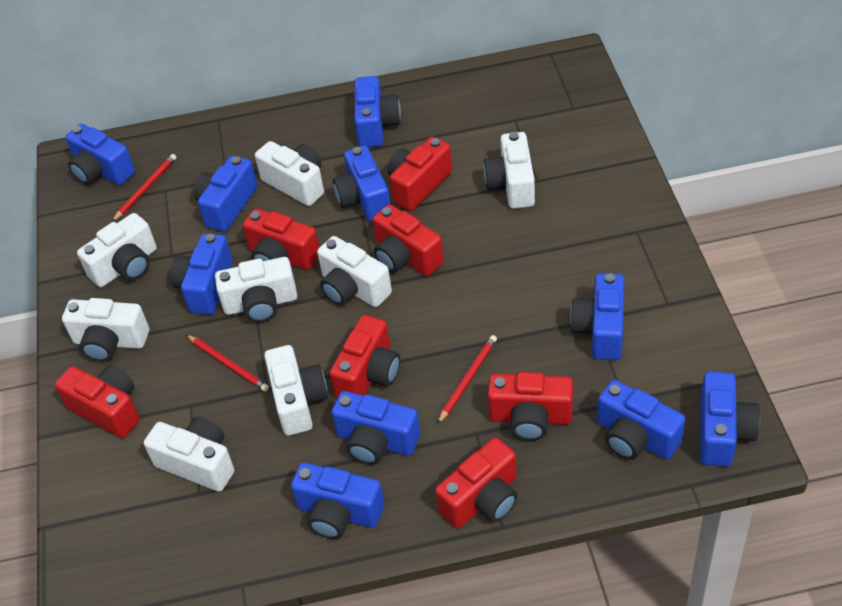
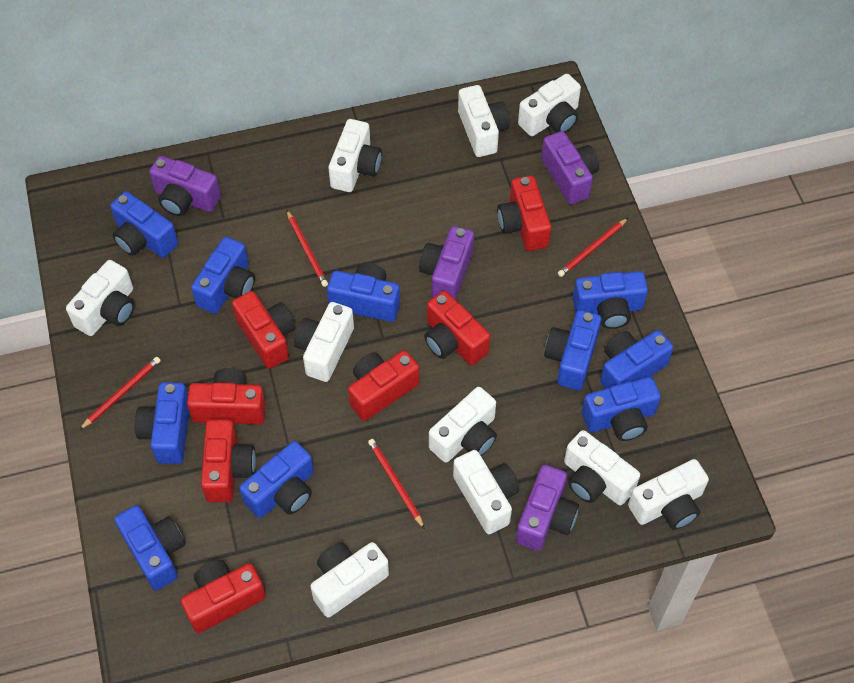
purple camera: none = 0 -> [149,156,221,216] [419,226,474,300] [516,465,579,551] [541,131,599,204] = 4
red pencil: [112,154,177,222] [186,335,269,392] [438,335,497,424] = 3 -> [79,357,161,430] [287,210,328,287] [368,439,425,529] [558,218,628,277] = 4
white camera: [62,298,149,362] [77,213,157,287] [144,417,235,492] [215,257,297,322] [255,141,324,206] [264,345,328,436] [317,236,392,307] [483,132,535,209] = 8 -> [66,260,135,336] [294,302,354,382] [310,542,389,617] [329,119,382,192] [429,387,497,463] [453,450,519,534] [458,85,510,157] [518,74,581,136] [564,430,640,505] [628,459,709,530] = 10

